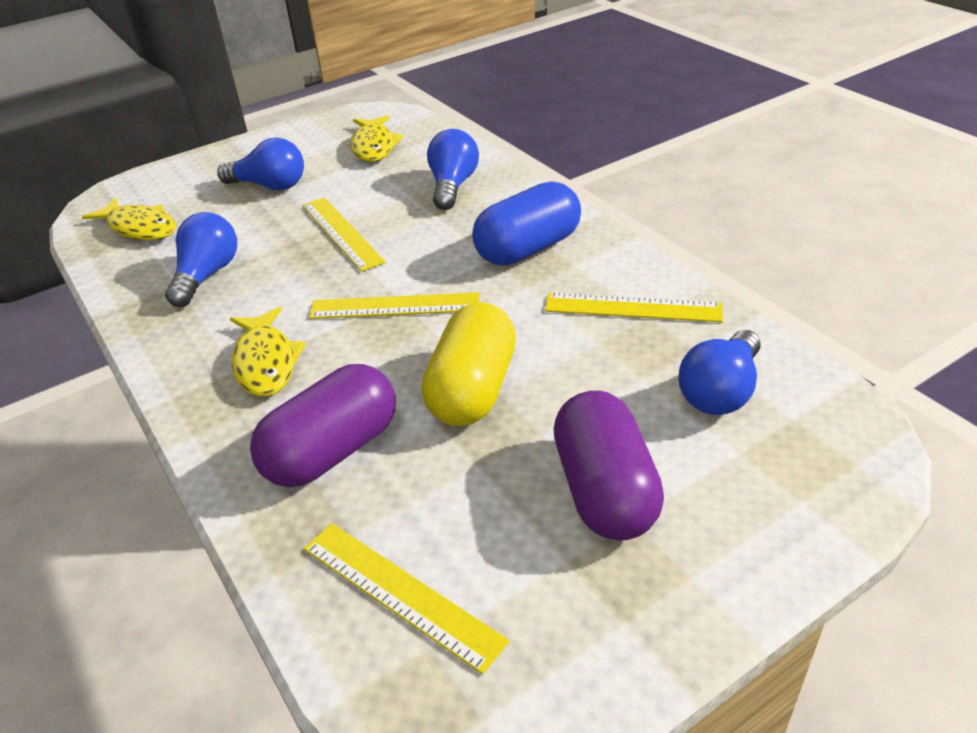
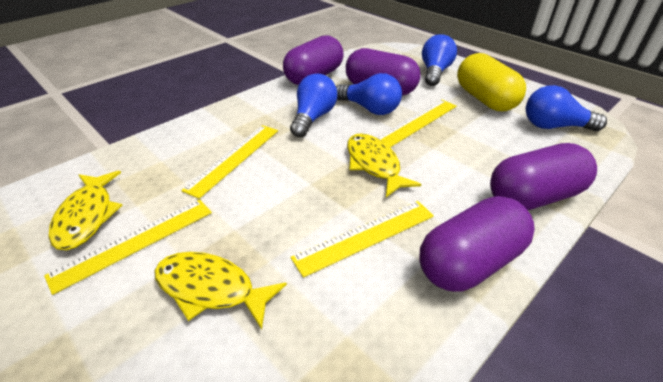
blue capsule: [472,181,581,265] = 1 -> none = 0
purple capsule: [250,364,396,487] [554,390,664,540] = 2 -> [283,35,344,85] [346,48,421,96] [419,196,535,292] [490,143,597,210] = 4

